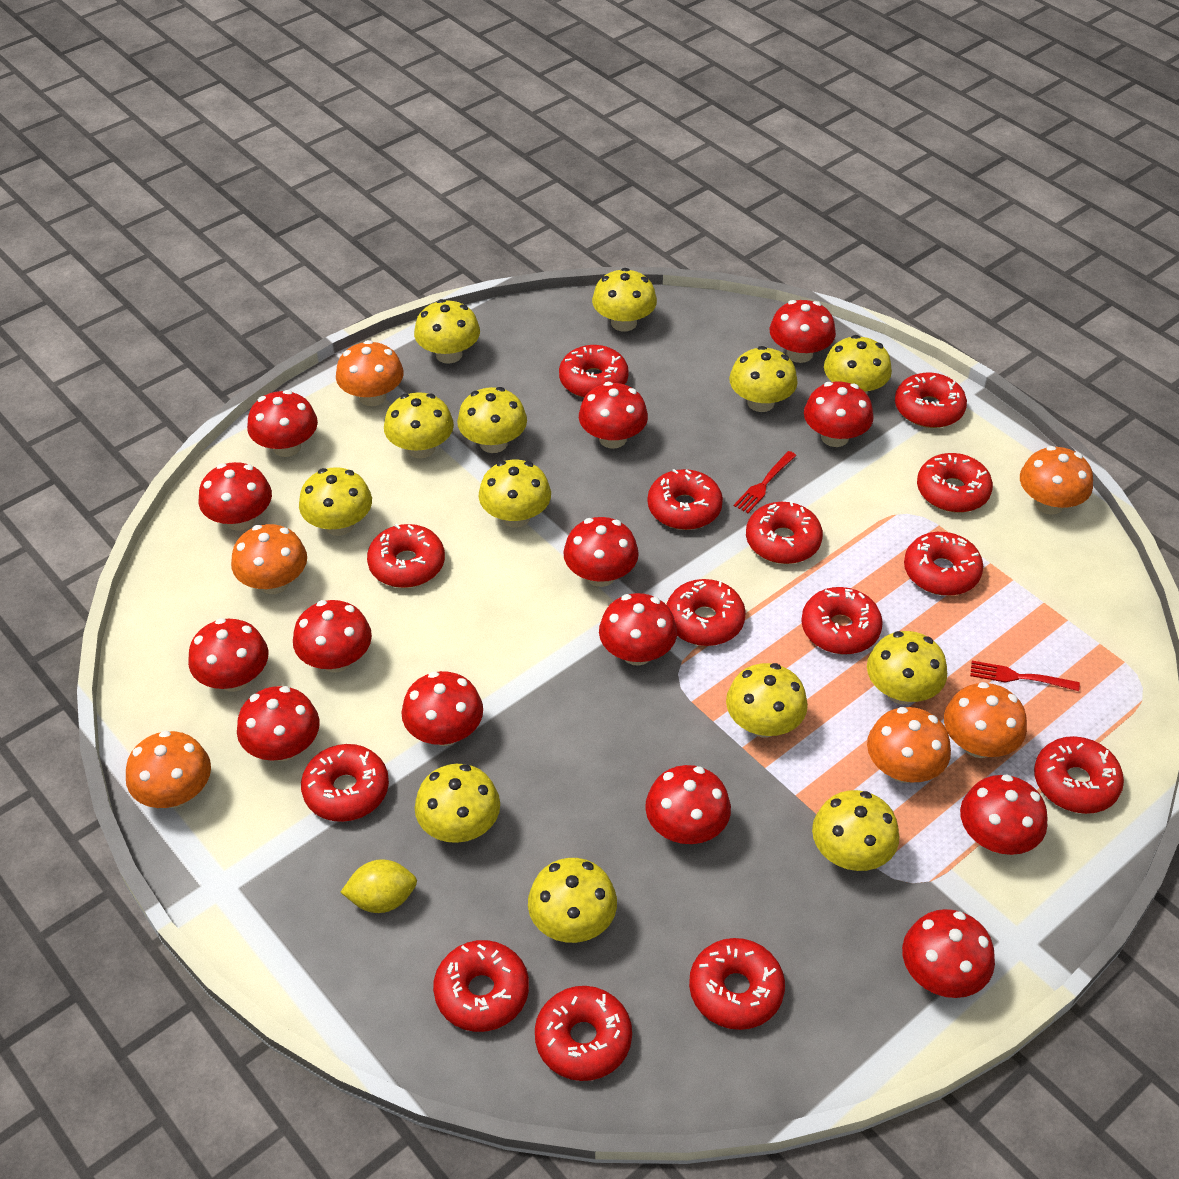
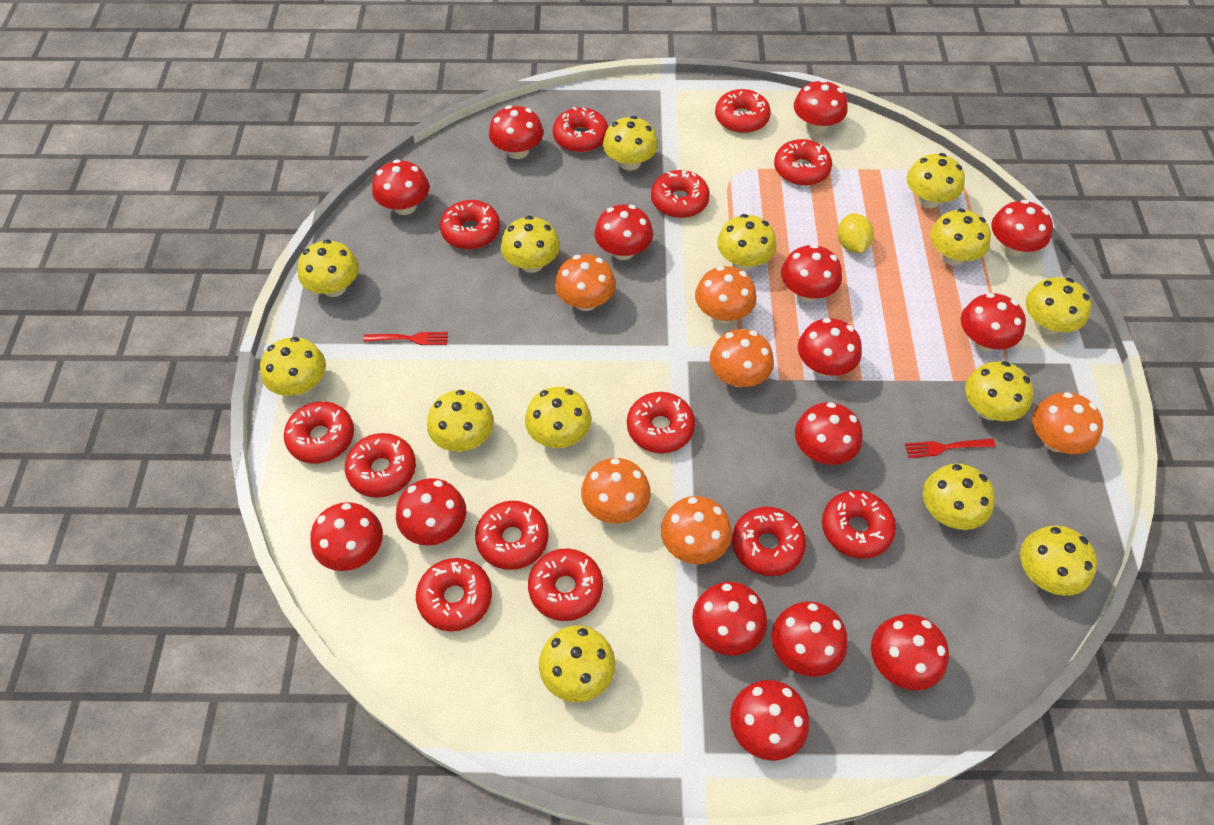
red donut: [301,744,389,822] [367,524,445,588] [433,940,529,1032] [535,986,632,1081] [559,345,629,398] [648,469,723,530] [666,579,746,646] [689,938,785,1030] [746,501,823,564] [801,587,883,654] [895,373,967,428] [904,532,983,596] [917,453,993,513] [1034,736,1124,814] = 14 -> [284,401,354,464] [345,433,416,498] [416,558,492,631] [440,200,500,250] [475,501,549,570] [528,549,603,621] [553,107,608,153] [627,392,695,453] [651,170,710,218] [715,89,771,133] [732,507,806,576] [774,139,832,186] [822,490,896,559] = 13
red mushroom: [188,618,268,692] [199,462,272,531] [237,686,320,761] [247,390,318,457] [293,600,372,673] [401,671,483,746] [563,517,639,587] [579,382,648,449] [599,593,677,666] [645,765,731,844] [770,300,836,363] [804,381,874,447] [902,909,995,998] [960,774,1048,855] = 14 -> [310,502,383,571] [372,159,429,215] [396,478,466,545] [489,105,543,159] [594,204,653,260] [692,582,767,656] [730,680,809,761] [772,601,848,677] [781,244,842,302] [794,79,848,133] [795,402,863,465] [798,318,862,376] [871,614,949,690] [961,293,1026,351] [991,200,1053,256] = 15
yellow mushroom: [299,467,372,536] [384,392,454,459] [414,299,480,364] [415,764,500,843] [457,387,527,453] [479,460,551,528] [528,858,617,943] [592,268,657,331] [726,663,808,738] [729,346,798,412] [812,790,899,871] [824,335,892,394] [867,631,947,704] = 13 -> [260,337,326,396] [298,240,359,297] [427,390,494,452] [501,216,560,273] [525,387,591,448] [539,625,616,702] [603,116,658,171] [717,214,777,271] [907,153,965,208] [923,464,995,530] [930,208,991,265] [965,361,1033,421] [1020,525,1097,596] [1026,277,1091,334] = 14

